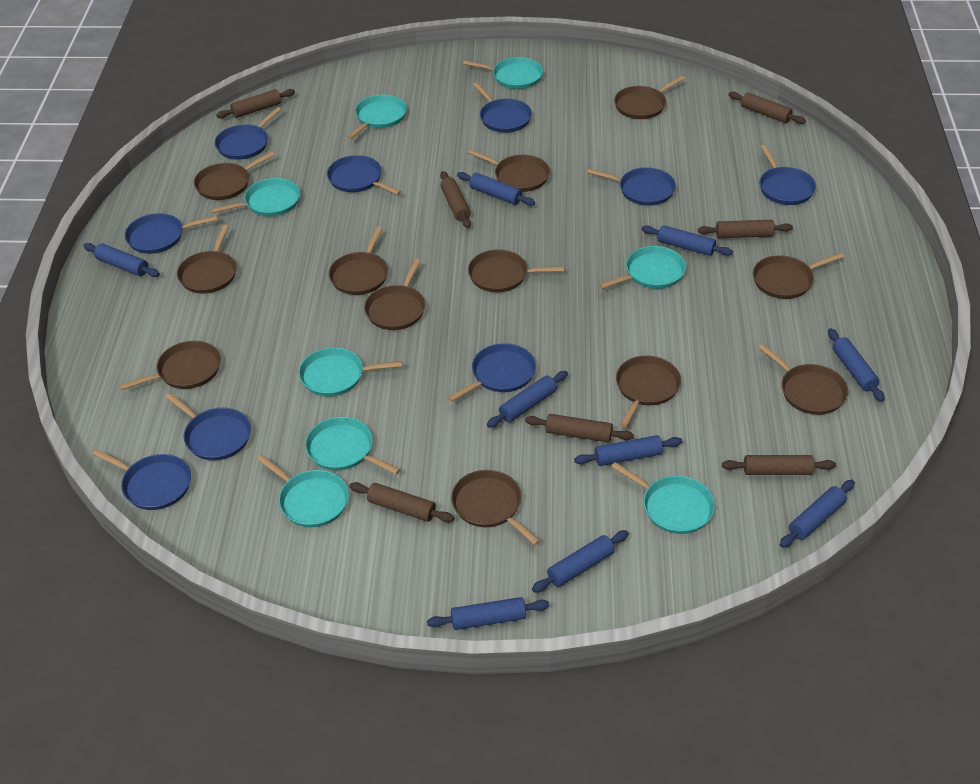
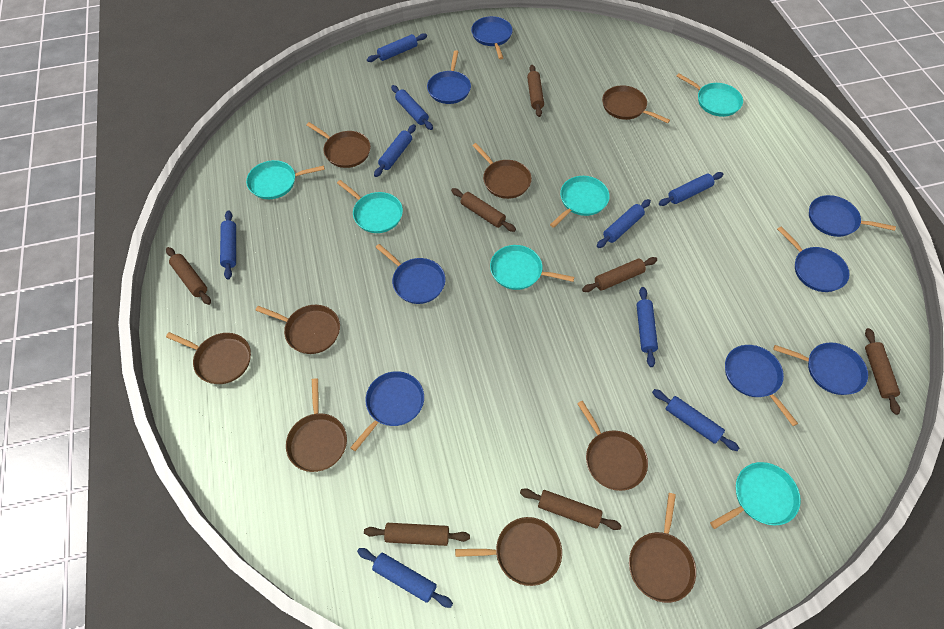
blue pan: [92,449,191,510] [125,213,218,254] [165,393,251,461] [215,107,281,160] [327,155,401,195] [448,343,536,402] [473,82,532,133] [587,167,676,206] [759,144,816,205] = 9 -> [350,371,424,451] [375,244,445,304] [427,50,471,104] [471,16,513,59] [725,345,798,426] [773,342,868,395] [777,227,850,292] [809,195,896,237] = 8
brown pan: [119,341,221,390] [177,225,237,294] [194,152,275,200] [329,226,388,295] [364,259,425,330] [451,470,540,545] [468,149,550,192] [468,250,564,292] [614,76,685,119] [616,356,681,428] [753,253,844,299] [758,344,848,415] = 12 -> [166,332,251,384] [255,305,340,354] [286,378,347,472] [306,122,371,168] [455,517,562,586] [472,143,532,199] [577,401,648,491] [602,85,670,123] [629,493,696,603] = 9
turquoise pan: [211,178,300,216] [257,455,349,527] [299,347,402,396] [305,417,400,475] [347,95,407,139] [463,57,543,89] [599,246,686,289] [611,462,715,534] = 8 -> [246,160,325,199] [337,180,403,233] [490,245,574,290] [550,176,610,228] [676,73,743,117] [710,462,801,529] = 6

